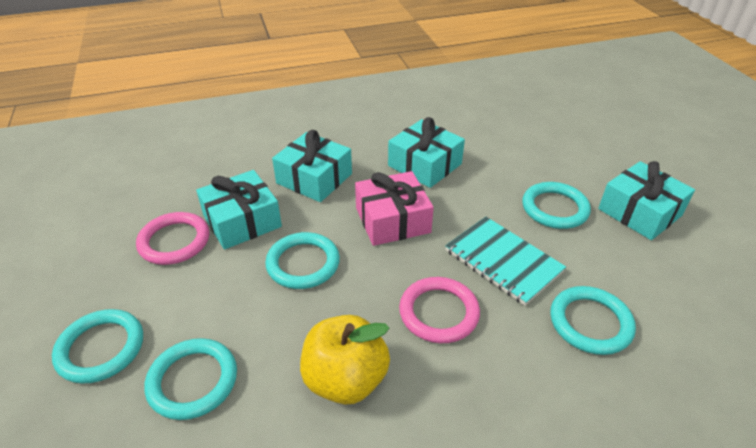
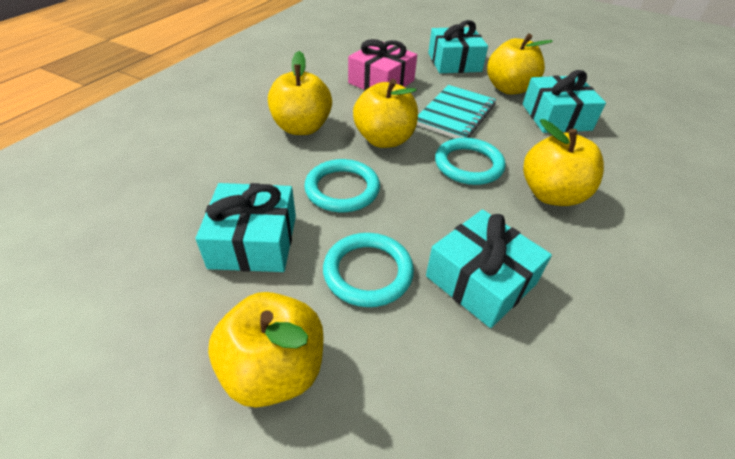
pink ring: [136,212,209,265] [399,277,480,343] = 2 -> none = 0
turquoise ring: [52,309,143,384] [145,338,237,420] [265,232,340,289] [523,182,591,229] [550,286,636,355] = 5 -> [304,159,380,212] [323,233,414,307] [435,138,506,185] = 3
yellow apple: [300,315,390,404] = 1 -> [208,292,323,407] [268,51,332,135] [353,79,418,148] [487,34,553,94] [523,119,604,206] = 5

